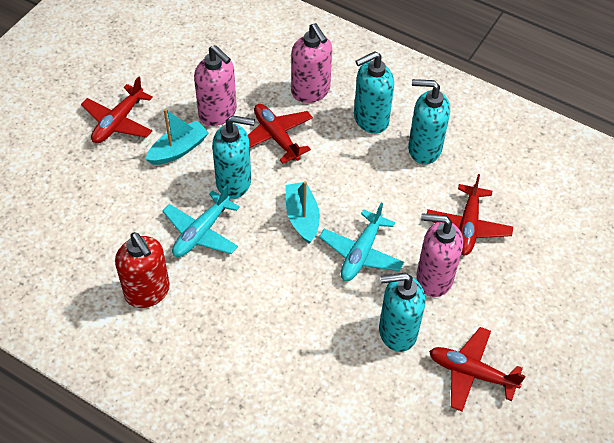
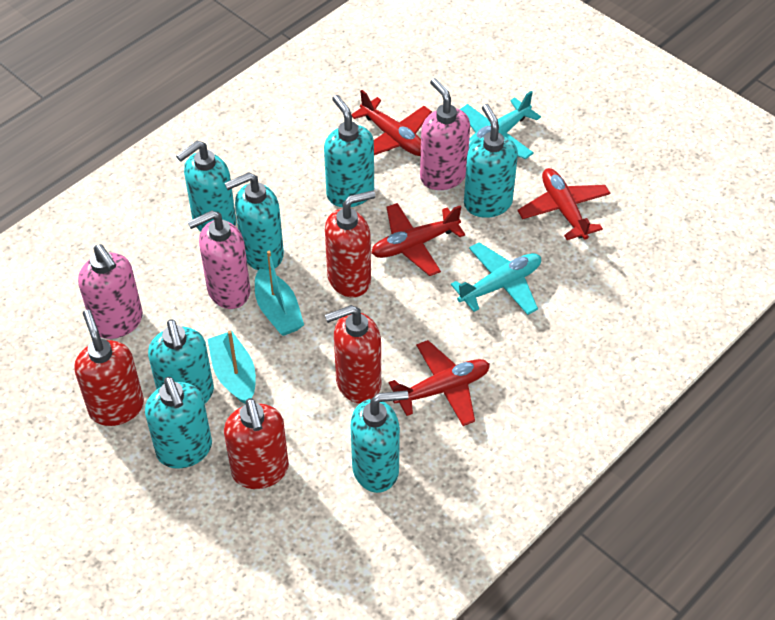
red soap dispenser: [115,232,170,308] = 1 -> [74,310,144,426] [224,398,289,489] [325,190,375,297] [325,305,381,403] = 4
turquoise soap dispenser: [212,115,255,199] [354,51,394,134] [379,273,425,352] [408,79,450,164] = 4 -> [145,377,212,469] [148,319,214,403] [176,141,236,232] [224,172,284,271] [324,95,374,207] [350,391,408,493] [464,104,518,218] = 7

